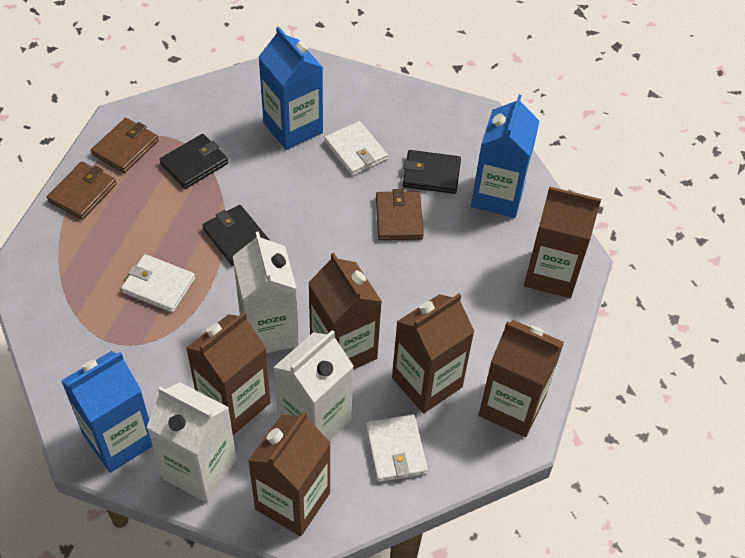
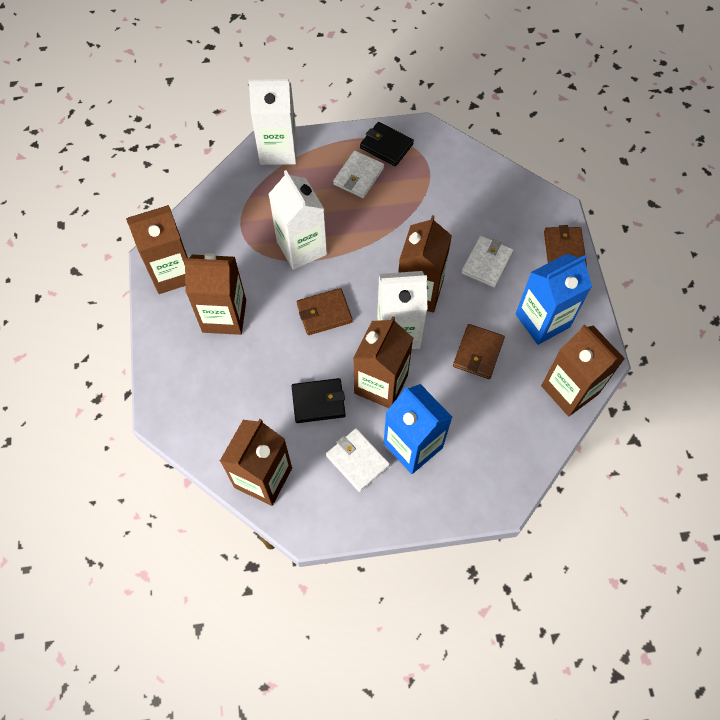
black wallet: [159,134,228,189] [202,205,270,266] [403,150,461,194] = 3 -> [291,378,346,423] [360,122,414,166] = 2
blue carton: [61,351,152,473] [258,26,323,150] [471,95,540,218] = 3 -> [384,384,452,474] [516,254,592,345] = 2

